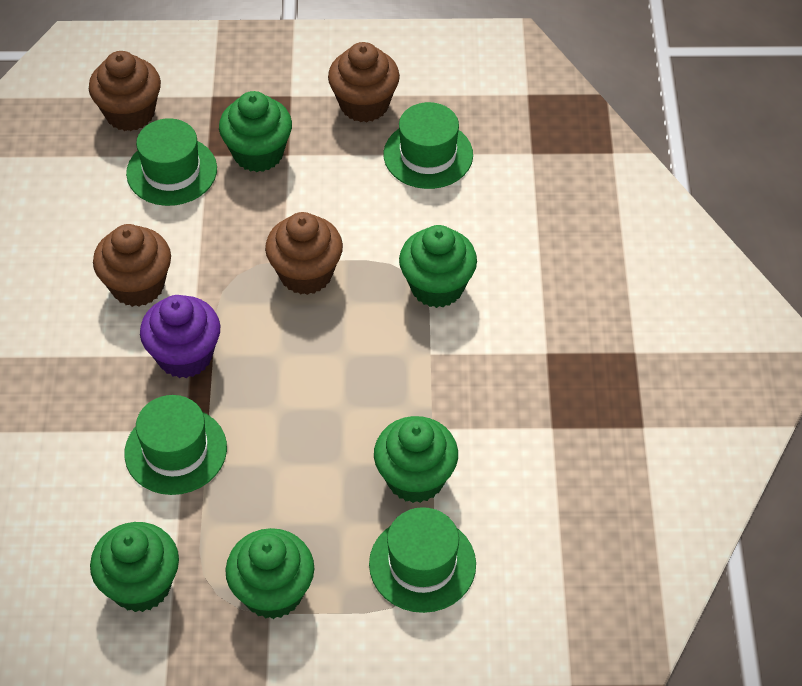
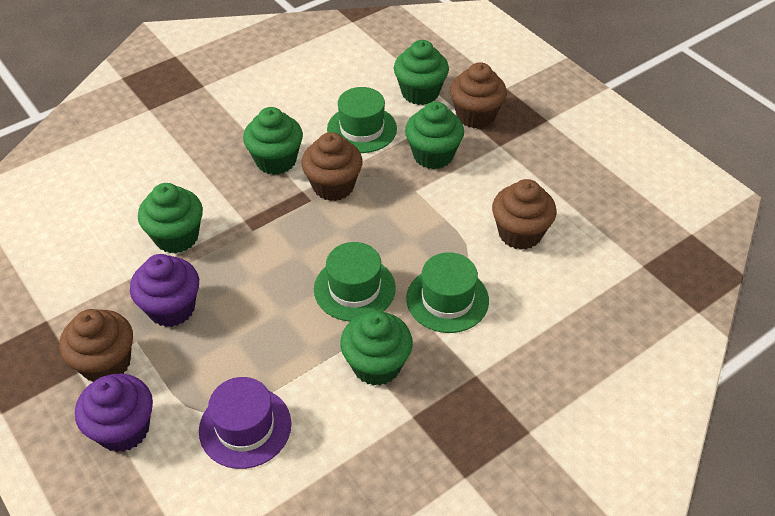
green hat: [124,395,227,495] [126,118,217,206] [369,507,476,613] [383,102,473,189] = 4 -> [314,242,396,321] [327,87,397,153] [406,252,489,333] = 3
purple cupcake: [140,295,220,378] = 1 -> [75,374,153,452] [130,254,199,327] = 2
purple hat: none = 0 -> [199,377,291,469] = 1

